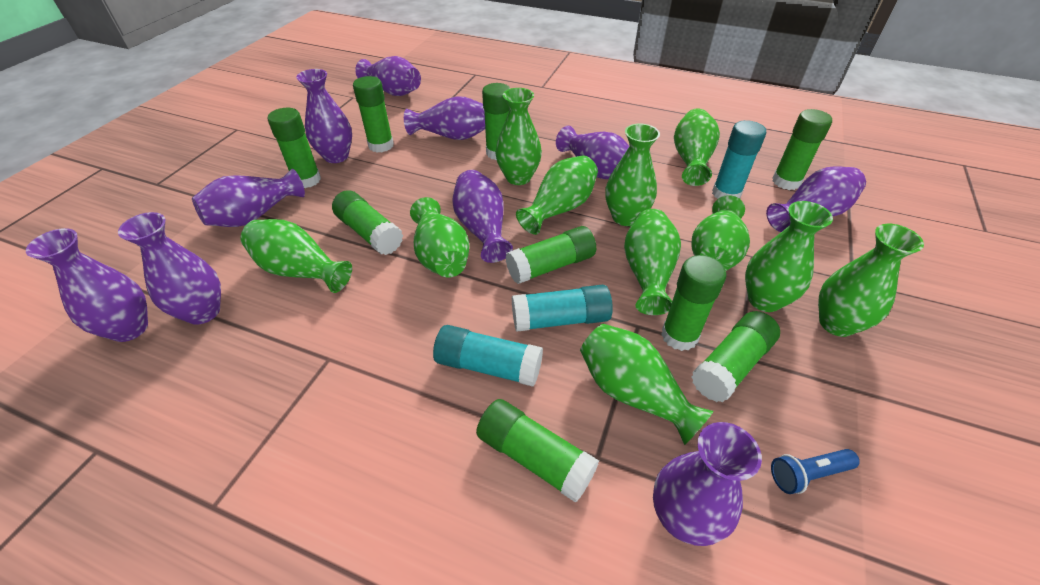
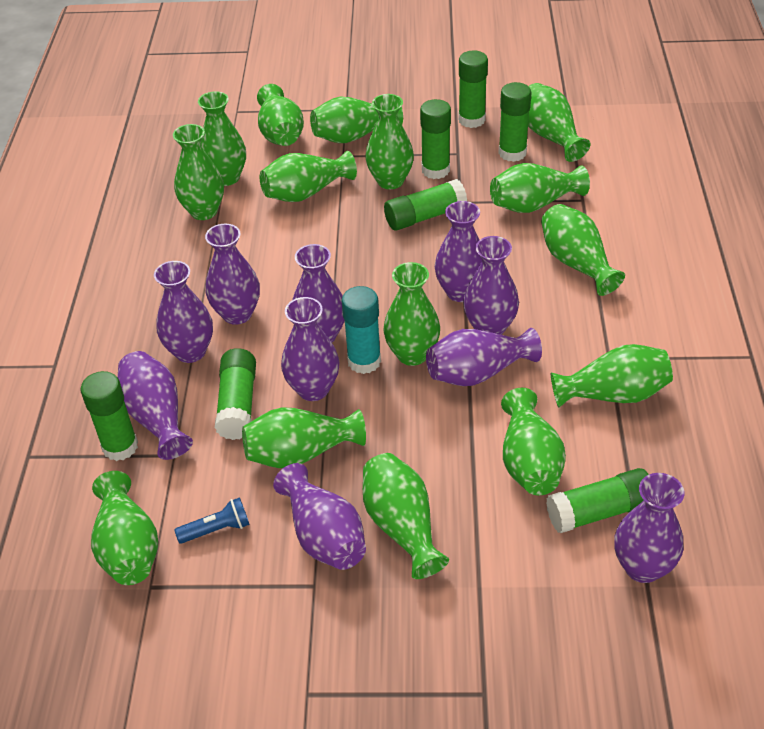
green glue stick: [268,108,321,188] [332,190,403,255] [353,76,394,153] [476,399,599,502] [482,83,510,160] [505,226,596,284] [661,255,726,351] [691,311,780,402] [772,109,832,190] = 9 -> [81,371,138,461] [215,348,256,440] [384,179,467,231] [420,99,451,179] [458,51,488,128] [498,82,531,162] [546,468,649,533] = 7
green vase: [240,219,352,293] [410,197,470,278] [495,88,542,185] [516,155,598,235] [580,324,714,445] [605,124,660,226] [624,209,681,315] [674,108,720,186] [691,195,750,271] [745,201,833,312] [818,224,924,337] = 11 -> [91,471,158,585] [173,124,224,220] [198,91,246,186] [242,407,366,468] [257,84,304,146] [260,151,357,202] [310,97,403,143] [363,453,449,579] [366,94,414,189] [384,262,440,366] [490,163,590,213] [501,388,566,495] [528,83,590,162] [541,204,625,296] [551,344,673,408] = 15
turquoise glue stick: [433,325,543,387] [512,285,613,332] [712,120,766,199] = 3 -> [342,286,381,374] = 1

